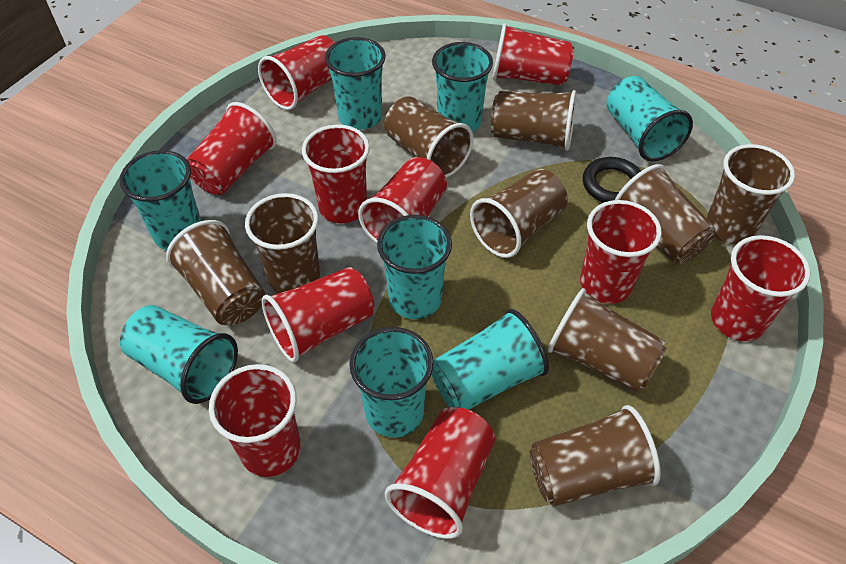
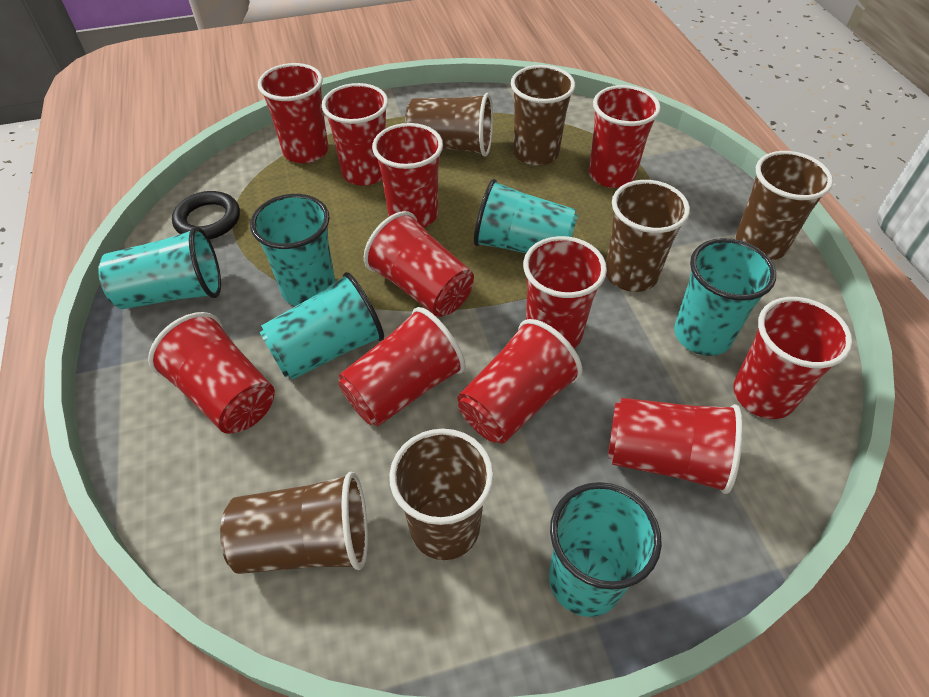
brown cup: [166,220,265,325] [245,193,320,294] [384,96,473,178] [470,169,568,258] [491,90,577,151] [530,405,661,506] [548,288,666,392] [615,164,715,264] [706,144,795,244] = 9 -> [220,472,368,574] [389,429,494,560] [405,93,493,157] [511,65,575,166] [606,180,690,292] [735,151,833,260] = 6
red cup: [186,102,277,195] [209,364,301,477] [258,35,335,110] [262,267,374,362] [302,125,370,223] [358,157,447,243] [385,407,496,539] [492,23,574,86] [580,200,662,304] [711,235,811,341] = 10 -> [148,312,275,434] [258,63,329,163] [322,83,388,186] [338,307,466,426] [364,211,474,317] [372,123,443,228] [458,319,583,443] [523,236,607,348] [589,85,661,188] [608,398,743,494] [733,297,853,419] = 11
turquoise cup: [120,150,201,250] [120,305,238,404] [325,37,386,130] [349,327,434,438] [377,215,452,319] [431,309,549,410] [432,42,493,132] [606,76,693,161] = 8 -> [98,226,221,309] [250,194,335,306] [260,272,384,380] [474,179,578,254] [549,482,662,617] [674,238,776,356] = 6

